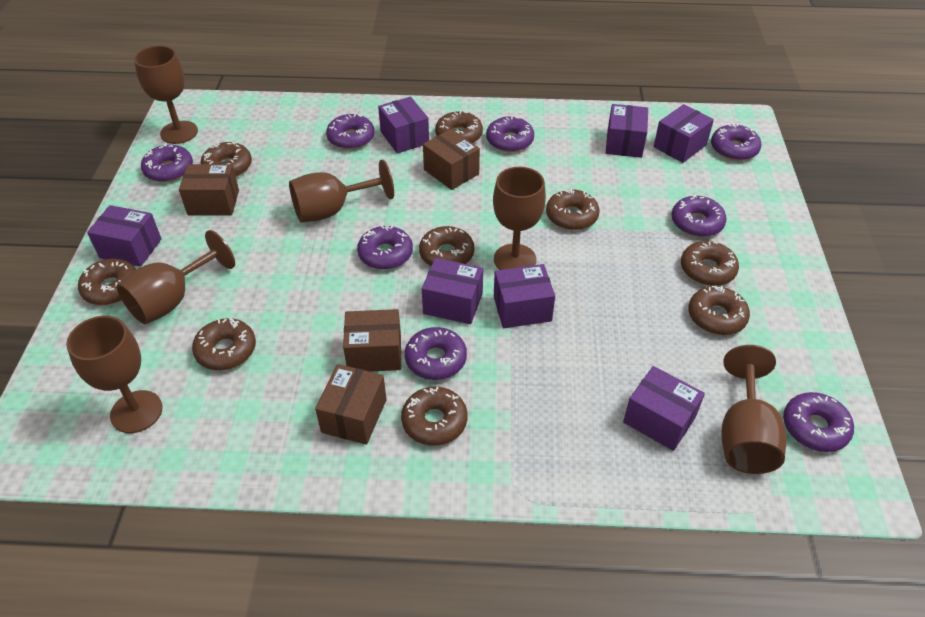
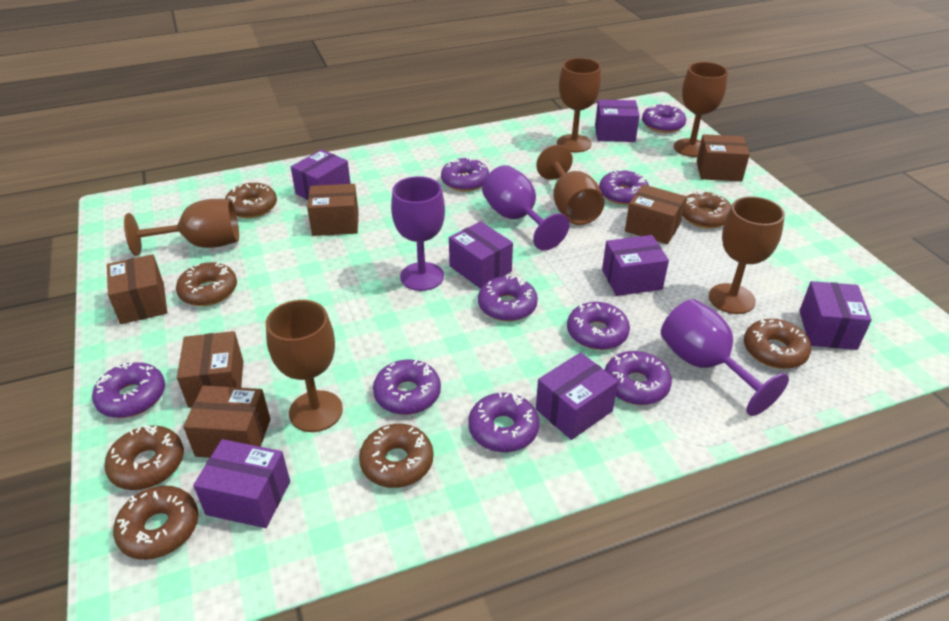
brown box: [179,164,239,215] [315,364,387,445] [343,309,401,372] [423,129,480,190] = 4 -> [107,254,167,324] [177,331,243,408] [183,385,271,458] [307,184,359,236] [625,184,686,244] [697,134,750,181] = 6
brown donut: [78,259,136,305] [192,318,256,370] [200,142,252,177] [401,387,467,446] [419,226,474,266] [435,111,483,143] [546,189,600,230] [681,241,739,286] [688,286,750,335] = 9 -> [104,426,184,490] [113,486,198,560] [176,262,237,306] [225,183,277,218] [359,424,434,488] [682,191,731,229] [744,319,811,369] = 7
purple donut: [141,143,193,182] [326,114,374,149] [357,225,413,270] [405,327,467,380] [486,116,534,152] [671,194,726,237] [711,124,762,161] [783,392,854,452] = 8 -> [92,361,165,418] [373,360,441,415] [441,157,489,191] [468,393,539,452] [478,275,538,322] [567,302,630,350] [599,170,649,205] [604,351,672,405] [642,104,686,133] = 9
purple goblet: none = 0 -> [391,176,445,291] [482,165,570,251] [661,299,789,416] = 3

